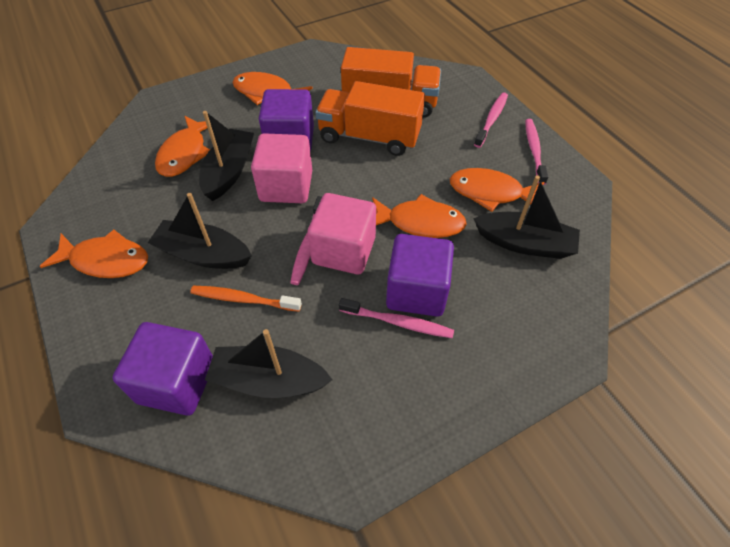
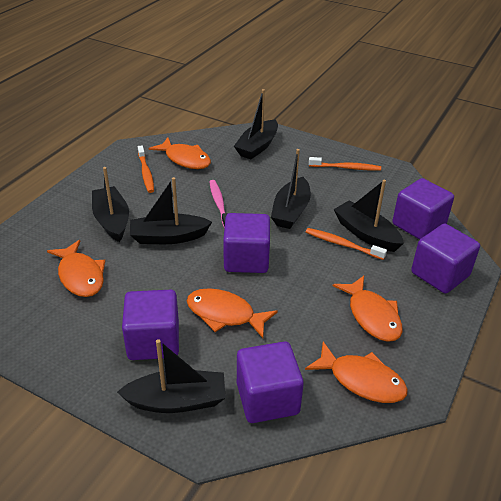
black boat: [148,193,252,269] [199,111,254,201] [205,329,333,398] [473,175,580,259] = 4 -> [92,167,129,242] [117,339,226,413] [130,177,212,244] [234,89,278,159] [271,149,311,229] [333,180,404,252] = 6
orange toothbrush: [190,286,302,312] = 1 -> [138,146,154,193] [306,228,387,260] [309,157,381,171] = 3
orange truck: [315,81,425,156] [341,47,441,118] = 2 -> none = 0
pink cube: [251,133,312,203] [307,193,376,274] = 2 -> none = 0
pink toothbrush: [290,196,322,285] [339,298,454,338] [474,93,508,148] [525,119,548,185] = 4 -> [209,180,228,228] = 1
purple cube: [113,322,213,415] [259,89,314,151] [386,234,454,317] = 3 -> [122,290,179,360] [223,213,270,273] [237,341,304,423] [392,178,454,240] [411,224,480,293] = 5

